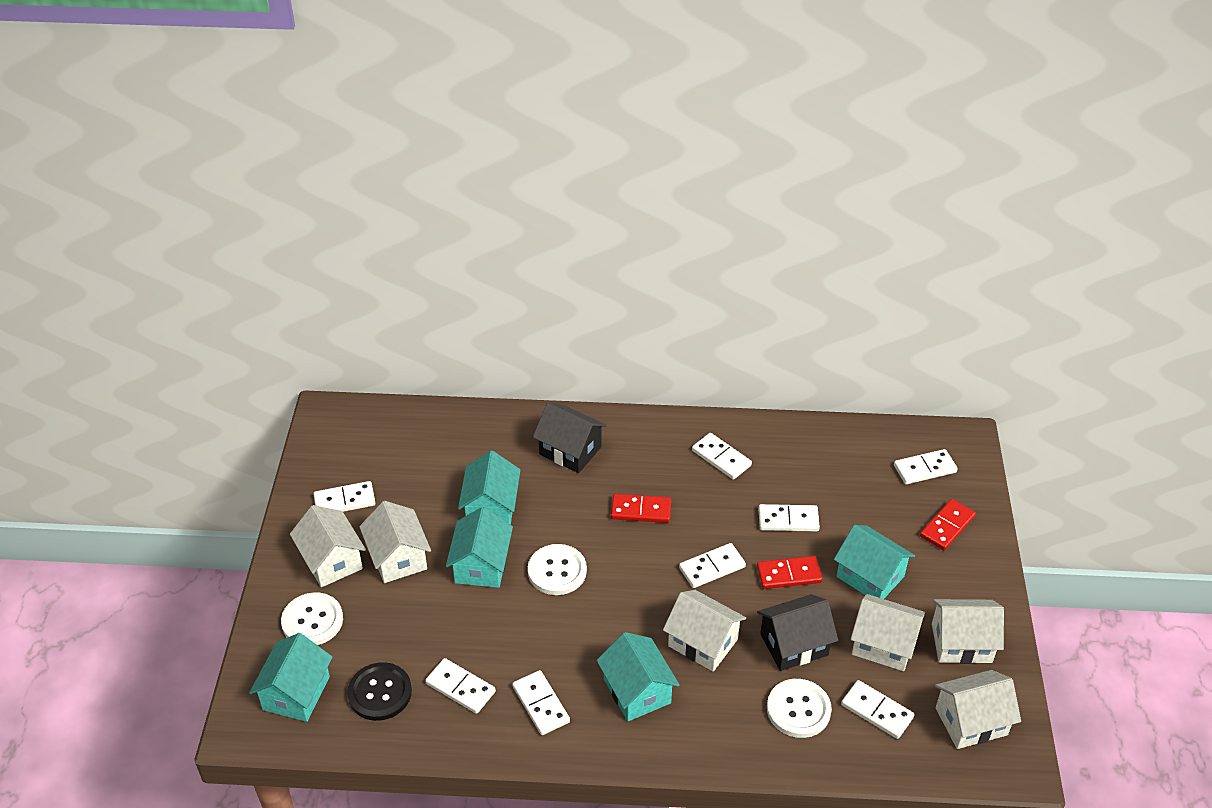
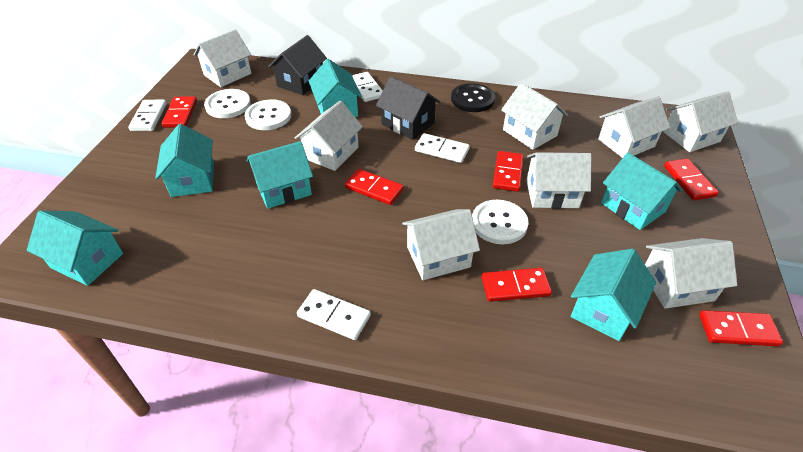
red domino: [611,494,671,523] [757,556,823,589] [920,499,976,551] = 3 -> [162,96,197,128] [345,169,404,205] [481,268,552,302] [493,151,523,192] [664,158,719,200] [699,310,783,347] = 6
turquoise house: [249,633,333,722] [446,507,513,588] [458,451,521,525] [596,632,680,721] [834,525,915,599] = 5 -> [27,210,123,286] [155,124,214,197] [246,141,313,209] [309,59,362,117] [571,249,656,341] [601,153,682,230] = 6
white domino: [314,481,375,512] [425,658,496,714] [512,670,570,735] [679,543,746,588] [692,433,752,479] [758,504,820,531] [841,680,914,739] [894,449,958,484] = 8 -> [128,100,167,131] [297,289,371,340] [352,72,383,102] [415,133,470,163] = 4
white house: [290,505,366,587] [359,501,431,583] [663,590,746,672] [851,594,925,671] [932,599,1004,664] [935,670,1021,749] = 6 -> [194,30,251,87] [295,101,363,171] [402,209,480,280] [501,83,568,150] [526,152,592,209] [598,96,670,158] [645,238,737,309] [663,91,738,152] = 8

